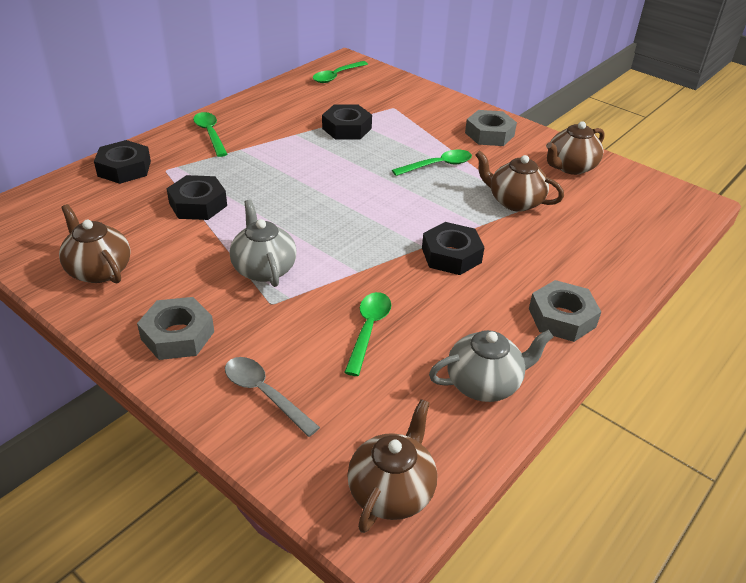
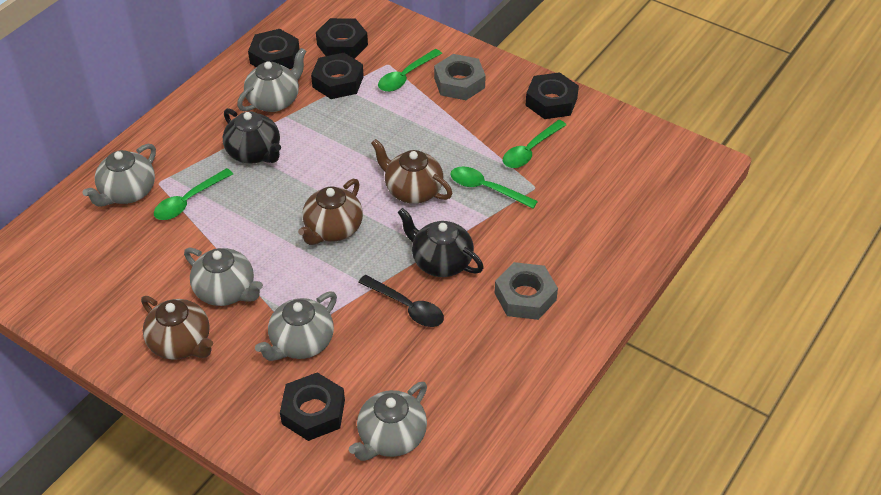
black nut: [94,140,151,184] [166,175,227,220] [322,105,372,140] [422,222,485,275] = 4 -> [248,29,300,69] [280,372,345,441] [311,53,364,99] [316,18,368,59] [525,72,579,119] = 5
black spoon: none = 0 -> [358,275,444,327] = 1
black teapot: none = 0 -> [223,108,281,164] [398,208,484,277] = 2
brown teapot: [59,204,131,283] [347,399,437,533] [475,151,564,212] [546,121,605,175] = 4 -> [141,296,213,360] [298,179,363,245] [371,139,452,204] = 3
grey nut: [137,297,214,360] [465,110,517,146] [529,280,601,342] = 3 -> [434,54,486,100] [495,262,558,320] = 2
grey spoon: [225,357,320,437] = 1 -> none = 0
grey teapot: [230,199,297,287] [429,330,553,402] = 2 -> [82,144,156,207] [184,248,263,306] [237,48,306,112] [255,292,337,361] [349,382,427,461] = 5

